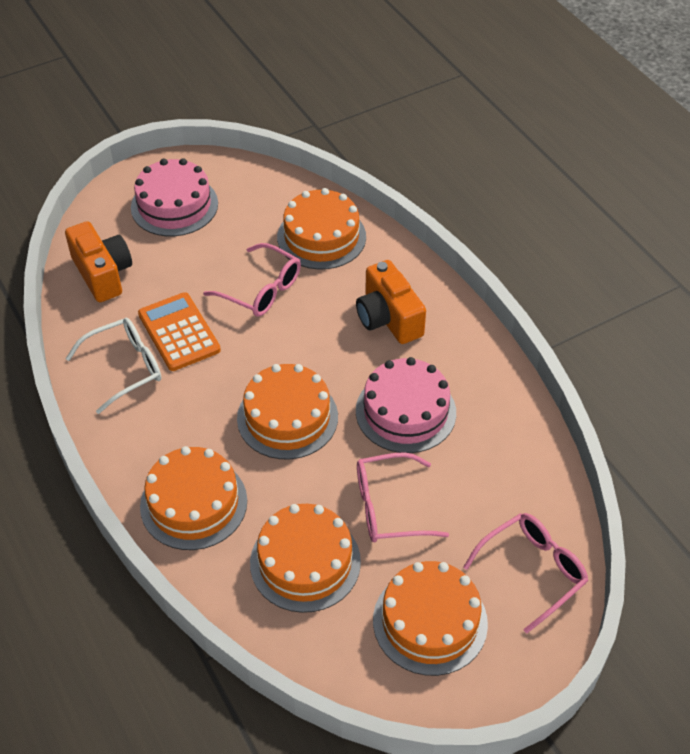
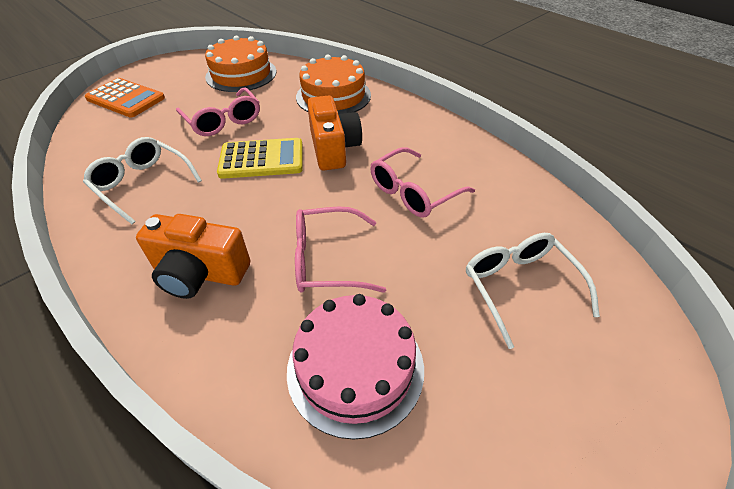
orange cake: [140,446,247,550] [237,364,338,459] [250,504,361,613] [277,188,366,269] [373,561,488,676] = 5 -> [205,36,276,92] [296,55,371,114] = 2
pink cake: [131,158,218,236] [356,357,456,453] = 2 -> [287,294,424,440] = 1
white glasses: [66,318,161,414] = 1 -> [83,137,202,224] [466,233,600,349] = 2
yellow calculator: none = 0 -> [217,138,303,179] = 1

